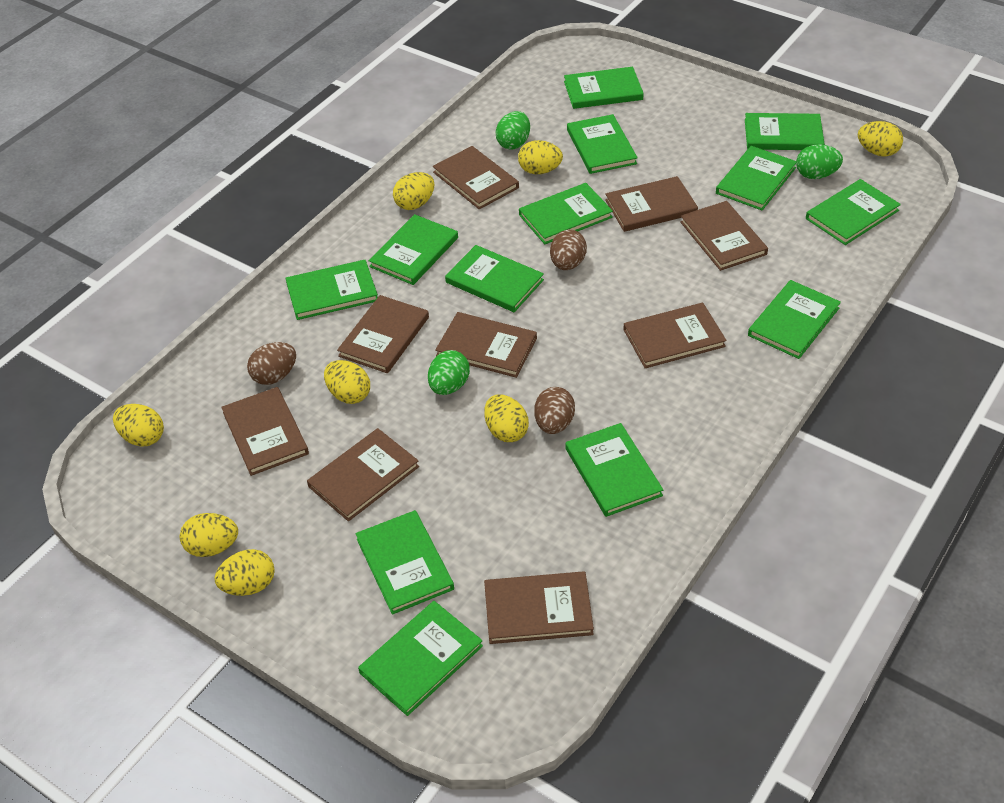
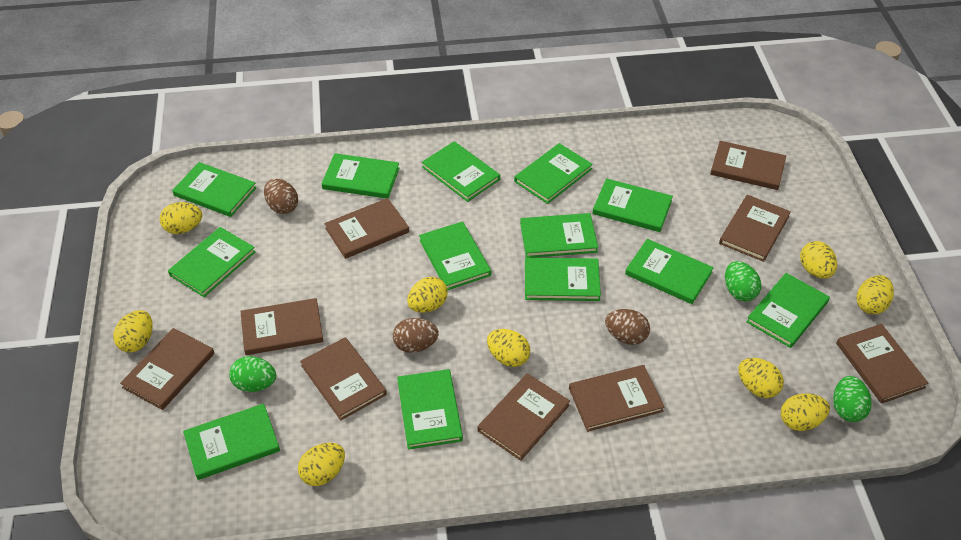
yellow egg: [113,404,164,447] [180,513,238,557] [214,549,275,596] [324,360,370,404] [393,172,435,210] [484,394,529,442] [518,140,563,174] [858,121,903,157] = 8 -> [113,310,153,353] [160,202,202,234] [298,443,345,486] [407,277,448,313] [487,329,530,367] [738,358,784,398] [781,393,830,431] [800,241,837,279] [856,275,894,314] = 9

